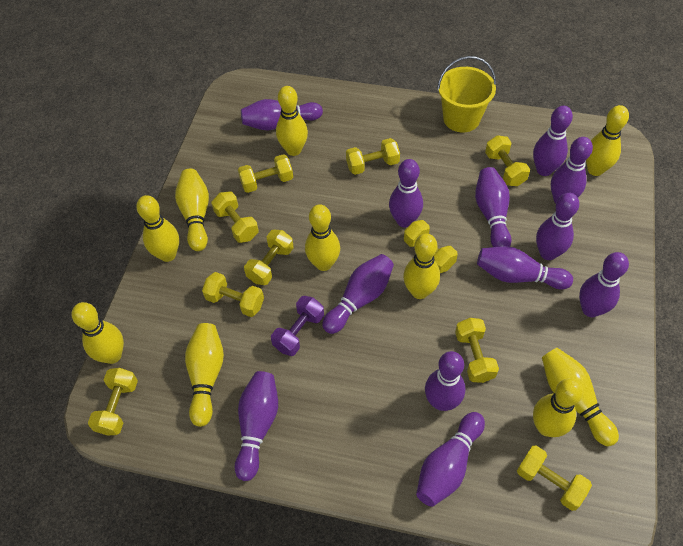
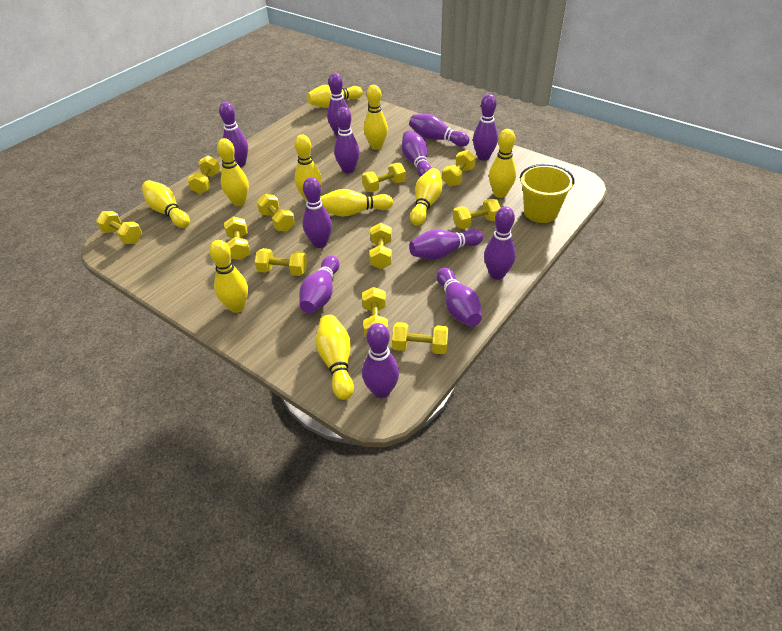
purple dumbbell: [271,296,324,356] = 1 -> none = 0
yellow dumbbell: [88,368,138,436] [202,272,264,317] [211,191,259,243] [238,154,293,193] [244,230,294,285] [346,138,400,175] [404,220,458,273] [455,318,499,383] [485,135,530,186] [517,446,592,511] = 10 -> [96,211,142,244] [188,155,220,194] [224,216,250,260] [255,248,307,276] [257,194,295,231] [362,163,406,192] [362,287,388,337] [369,223,392,269] [392,322,448,354] [442,150,476,187] [453,199,501,229] = 11

